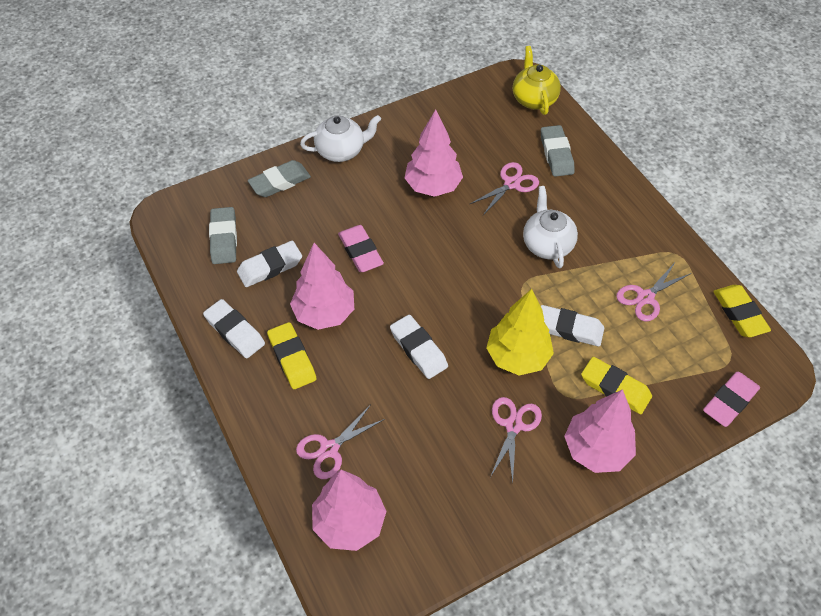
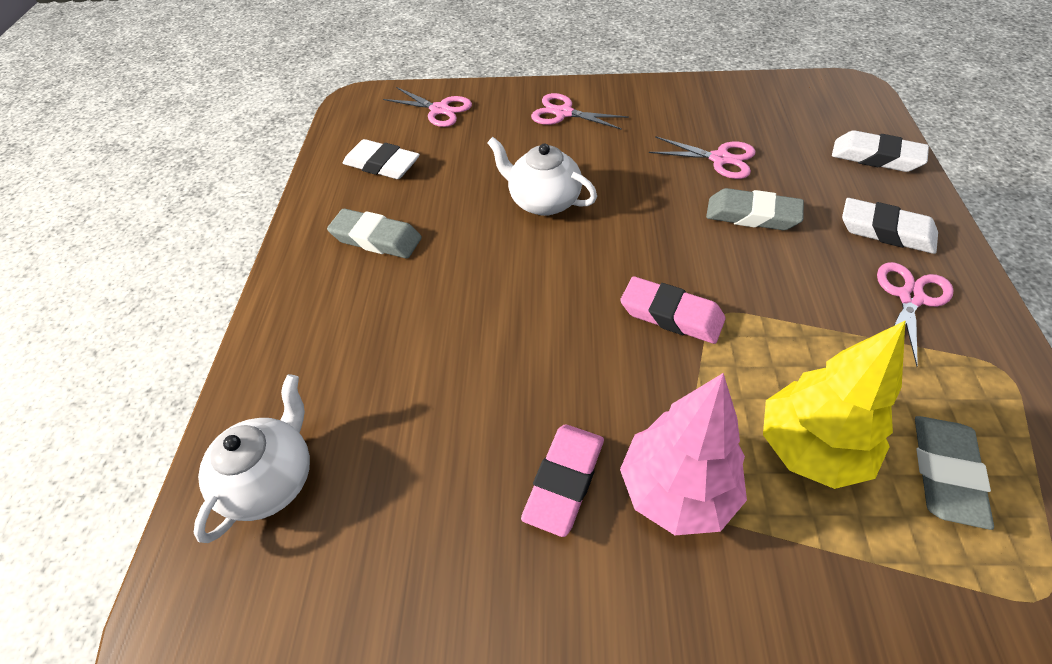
pink tree: [290,243,354,330] [312,470,387,551] [405,109,463,197] [564,389,636,473] = 4 -> [620,373,747,535] = 1
white eraser: [203,299,265,358] [237,241,302,287] [390,315,448,379] [541,305,604,346] = 4 -> [343,139,420,179] [832,130,929,172] [842,198,938,254] = 3
yellow eraser: [267,322,316,389] [581,357,652,414] [713,285,771,337] = 3 -> none = 0
yellow teapot: [513,46,561,115] = 1 -> none = 0

